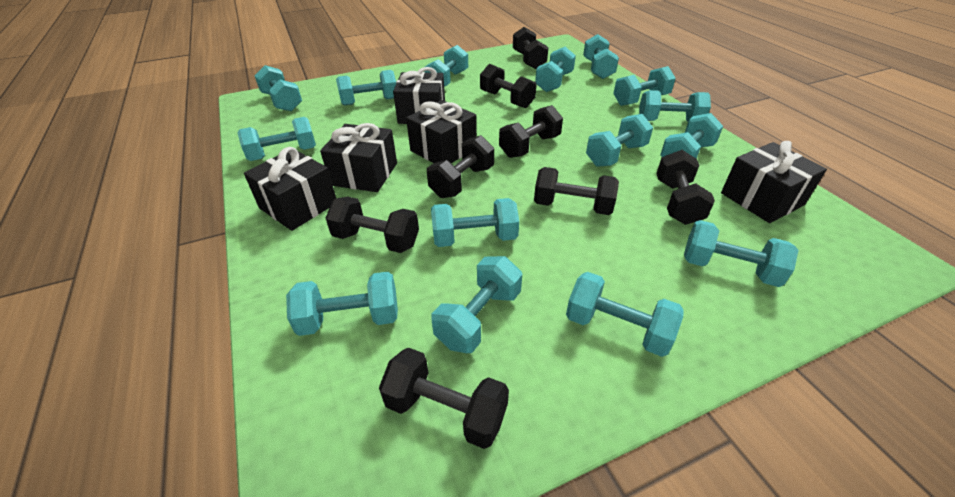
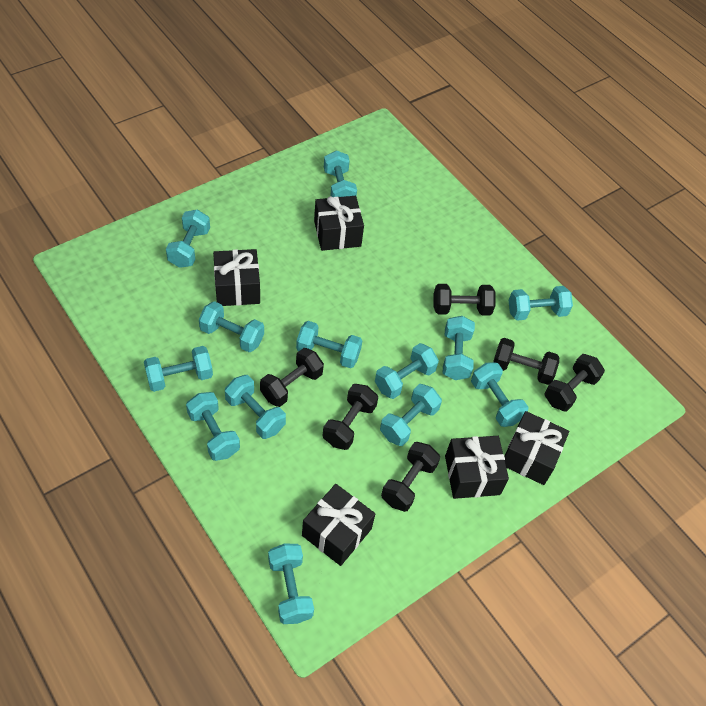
black dumbbell: [326,196,419,253] [379,348,509,449] [427,135,494,198] [480,64,536,108] [499,105,563,158] [513,27,548,69] [534,167,619,215] [656,150,715,225] = 8 -> [260,348,324,407] [323,384,378,450] [381,442,440,512] [433,284,496,316] [493,338,559,385] [544,354,605,412] = 6
turquoise dumbbell: [237,117,316,161] [255,65,302,111] [286,272,398,336] [336,70,396,106] [424,45,468,87] [431,198,519,247] [431,256,522,353] [535,47,576,92] [566,272,684,357] [583,34,619,79] [586,114,653,167] [613,66,676,106] [639,90,711,122] [660,113,723,159] [684,220,799,287] = 15 -> [144,346,213,392] [166,209,210,268] [186,392,240,461] [199,301,264,352] [225,375,286,439] [268,544,314,624] [296,321,362,368] [324,150,357,197] [375,343,439,399] [380,384,442,446] [443,316,475,380] [471,362,529,427] [508,286,573,321] = 13

